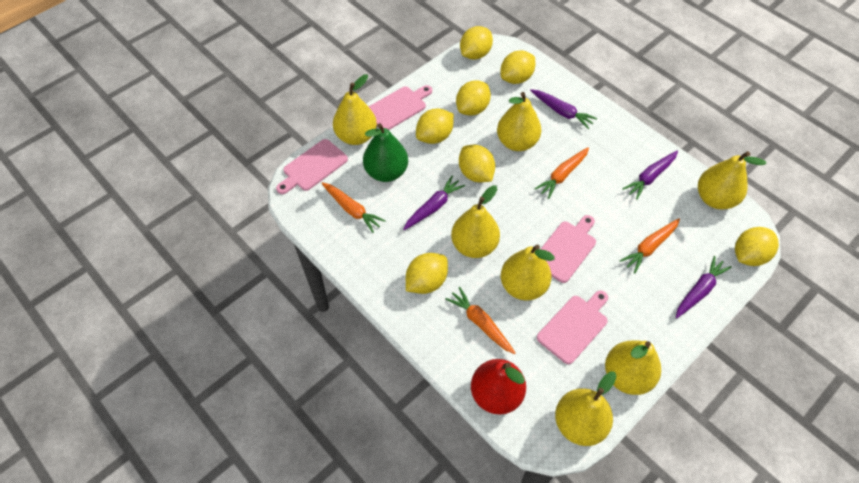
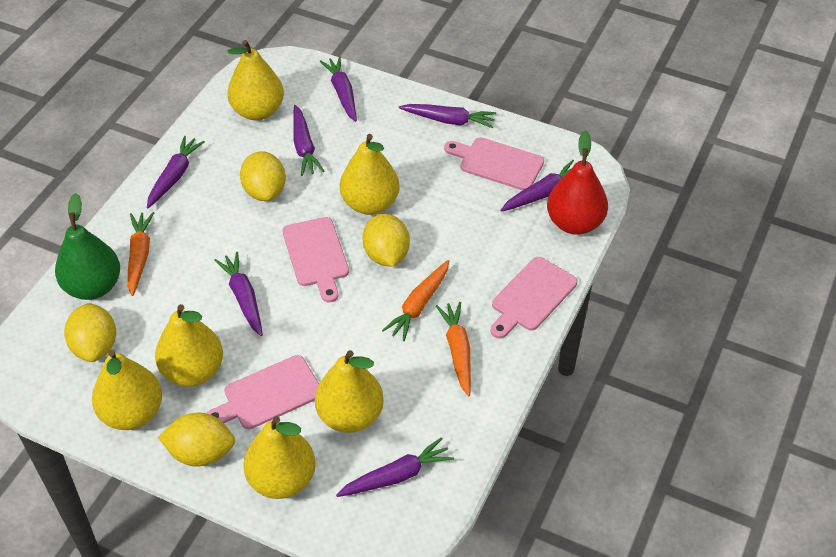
orange carrot: [321,182,386,233] [445,287,516,354] [534,147,589,199] [620,218,680,273] = 4 -> [128,212,154,296] [382,260,449,341] [436,302,471,396] = 3
purple carrot: [403,176,465,230] [530,89,597,129] [622,151,678,200] [676,256,732,318] = 4 -> [147,136,205,208] [214,252,263,336] [293,105,324,176] [320,56,357,122] [336,437,454,497] [399,104,496,128] [500,160,574,212] = 7
yellow lemon: [406,253,448,294] [416,109,454,144] [456,80,491,116] [459,145,495,182] [460,26,493,60] [500,50,535,84] [735,227,779,266] = 7 -> [64,303,116,362] [158,413,235,466] [240,151,286,201] [362,213,410,267] = 4
yellow pear: [333,74,377,145] [451,185,500,258] [497,92,541,151] [501,244,555,300] [555,372,616,446] [605,340,661,395] [698,151,766,209] = 7 -> [92,349,162,430] [155,304,223,387] [227,40,284,120] [243,416,316,499] [315,350,384,433] [340,134,400,215] = 6

